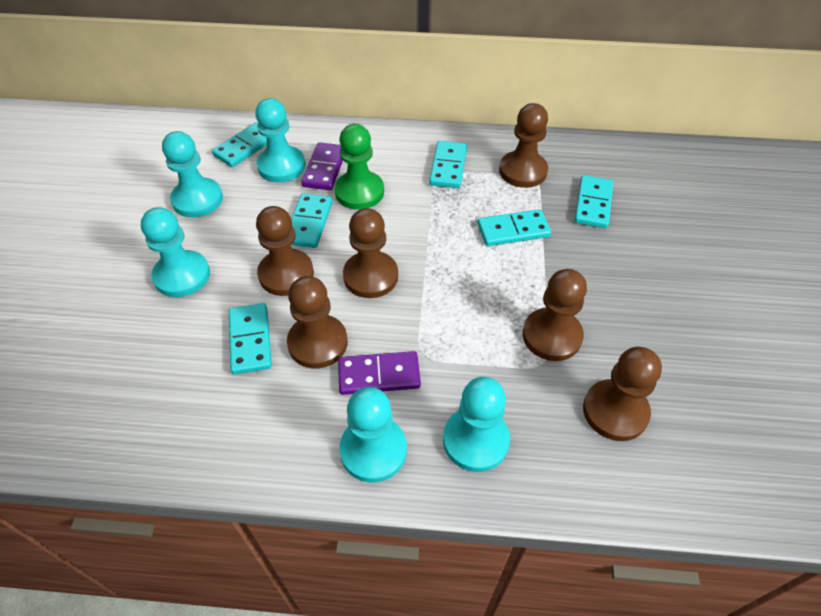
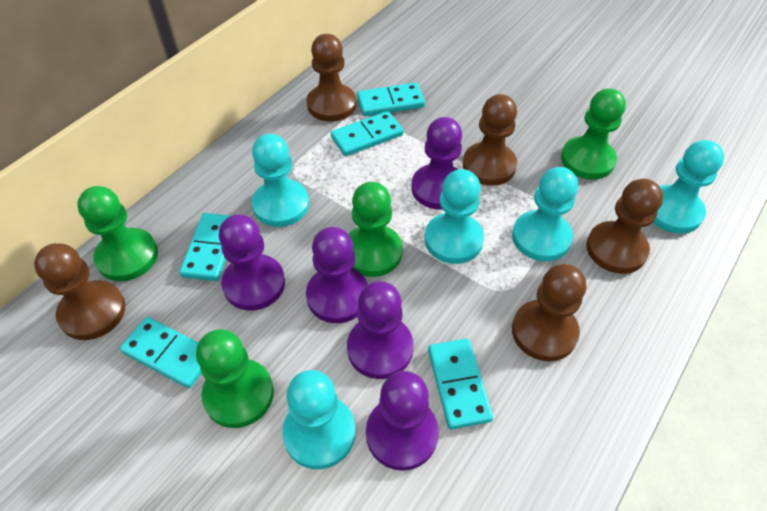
brown pawn: [256,206,314,296] [287,276,348,368] [343,208,398,298] [499,103,548,188] [522,269,587,361] [583,347,662,441] = 6 -> [34,243,125,340] [307,34,356,121] [463,94,517,186] [512,264,586,361] [586,179,663,274] = 5
green pawn: [334,124,384,210] = 1 -> [77,186,158,281] [196,329,274,428] [349,182,403,277] [561,88,626,179] = 4
purple domino: [301,142,343,190] [338,351,421,395] = 2 -> none = 0
purple pawn: none = 0 -> [219,214,285,311] [306,227,368,323] [347,281,414,379] [366,371,439,471] [412,117,462,209] = 5
turquoise domino: [212,122,267,167] [229,303,272,375] [291,194,332,248] [429,141,467,188] [478,209,551,246] [574,175,613,228] = 6 -> [120,317,202,388] [179,213,230,281] [331,111,404,156] [357,83,425,116] [428,339,493,429] = 5

